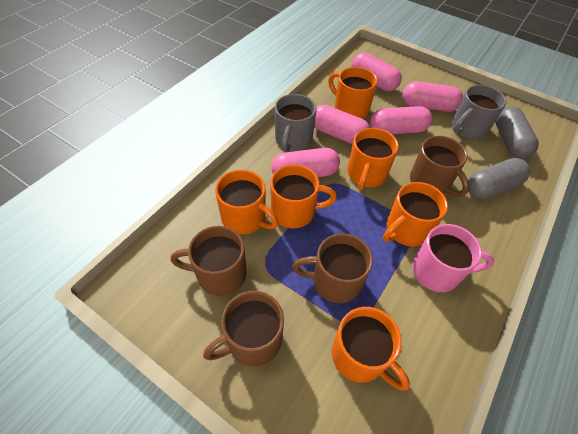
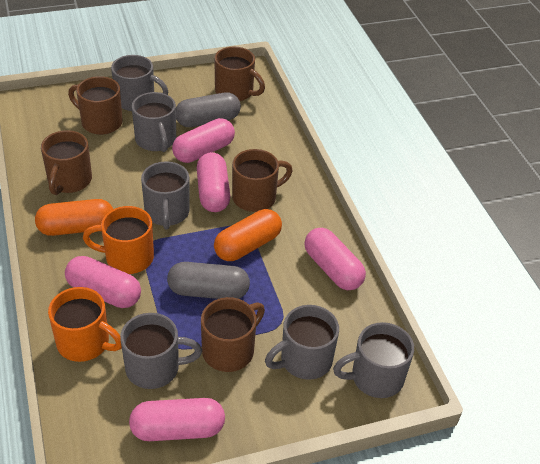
brown mug: [171,226,247,296] [203,291,284,366] [292,233,373,303] [410,136,469,197] = 4 -> [41,130,92,195] [68,76,123,135] [201,297,265,372] [214,47,265,101] [232,149,293,212] = 5
grey mug: [275,94,317,152] [452,85,506,139] = 2 -> [111,55,168,111] [120,313,202,389] [132,92,176,152] [141,161,190,230] [265,305,339,380] [333,322,414,398] = 6
orange capsule: none = 0 -> [35,199,113,236] [214,209,282,261] = 2
orange mug: [215,170,278,234] [270,164,337,228] [328,67,378,119] [332,307,410,390] [348,128,399,190] [383,182,448,247] = 6 -> [48,287,122,362] [83,206,154,274] = 2
pink mug: [412,224,494,292] = 1 -> none = 0

